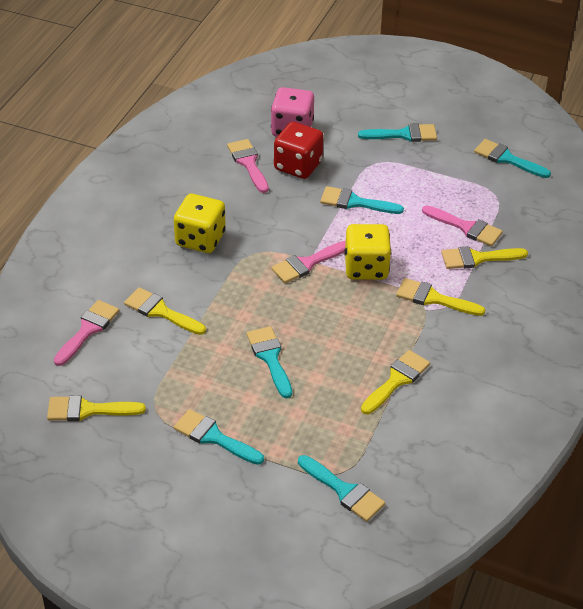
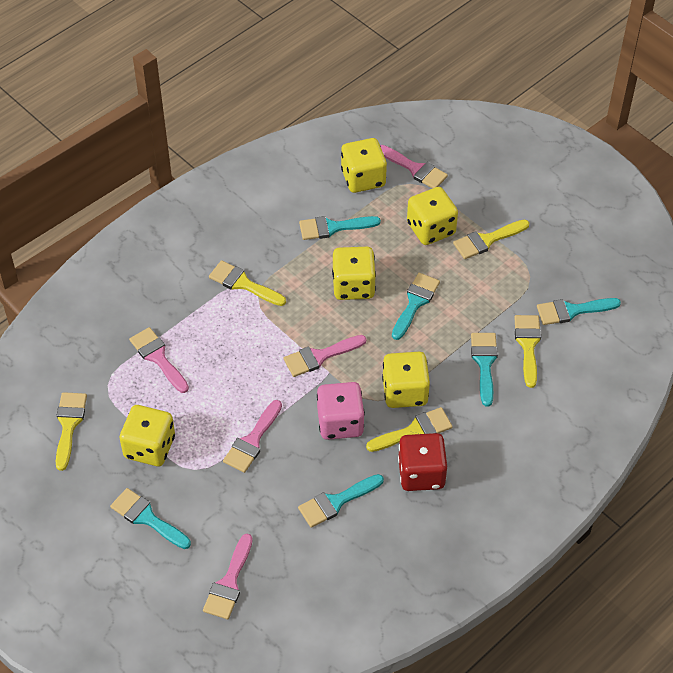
pink brush: [54,300,119,366] [227,139,269,193] [271,241,346,283] [422,205,503,246] = 4 -> [129,327,189,393] [203,534,253,619] [223,400,282,473] [283,335,367,377] [380,145,448,189] = 5
yellow dice: [174,194,226,253] [344,224,391,280] = 2 -> [120,405,175,466] [332,247,376,300] [341,138,387,193] [382,352,430,408] [407,187,458,245] = 5

